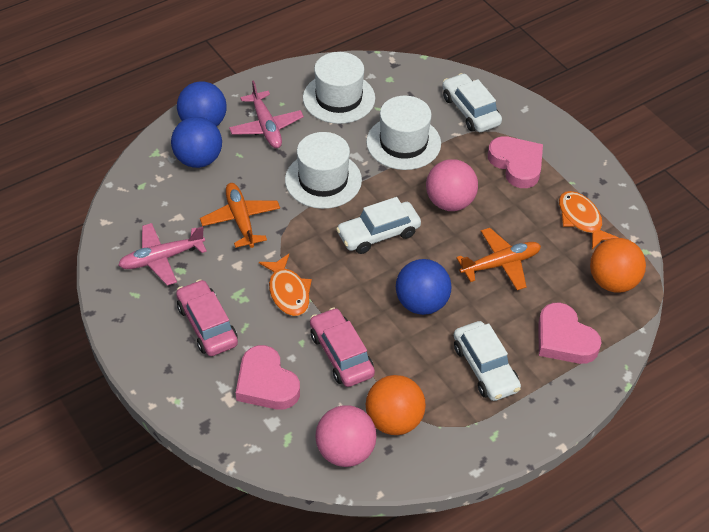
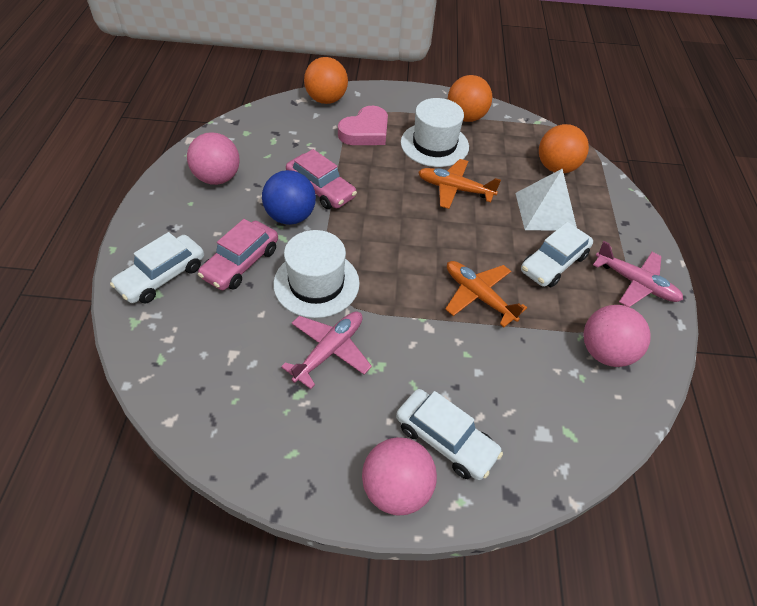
blue ball: [171,117,222,168] [177,81,227,127] [396,259,452,315] = 3 -> [262,170,316,225] = 1
orange ball: [366,375,426,435] [590,238,646,293] = 2 -> [304,57,348,104] [448,75,492,122] [539,124,589,173] = 3
orange fish: [259,254,312,316] [559,191,618,249] = 2 -> none = 0
pink ball: [315,405,377,467] [426,159,478,211] = 2 -> [187,132,240,185] [362,437,437,515] [583,305,651,367] = 3
pink heart: [236,345,300,410] [488,136,543,188] [538,303,602,364] = 3 -> [338,106,388,145] = 1
white hat: [285,132,362,209] [303,52,375,124] [366,96,441,170] = 3 -> [273,230,360,318] [401,98,469,167] = 2
white pyramid: none = 0 -> [516,169,577,231] = 1

